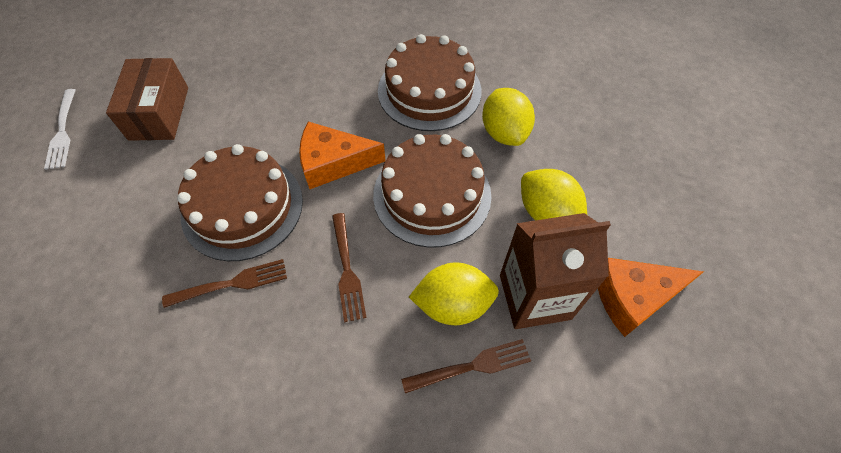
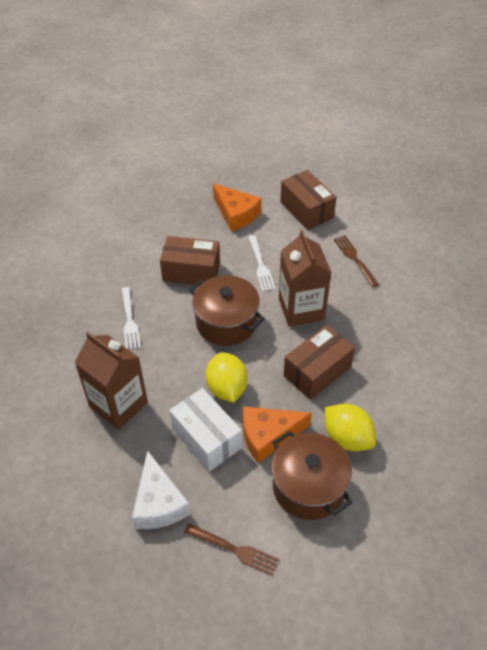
brown box: [106,58,188,141] = 1 -> [160,236,220,285] [280,170,336,230] [284,325,355,400] = 3
brown cake: [177,144,303,261] [373,134,491,248] [378,34,481,131] = 3 -> none = 0
brown carton: [500,213,611,329] = 1 -> [75,332,148,430] [279,230,332,327] = 2
brown fork: [162,259,287,308] [332,213,366,322] [401,339,531,393] = 3 -> [184,524,280,576] [334,235,379,287] = 2
brown pot: none = 0 -> [189,275,265,346] [271,430,353,520] = 2
white box: none = 0 -> [169,388,242,471] = 1
white cheese: none = 0 -> [132,450,191,529] = 1
white fork: [44,89,76,170] = 1 -> [122,287,141,349] [248,236,275,291] = 2
yellow lemon: [409,262,499,325] [482,88,535,146] [521,169,587,220] = 3 -> [206,352,248,403] [324,404,376,451] = 2

